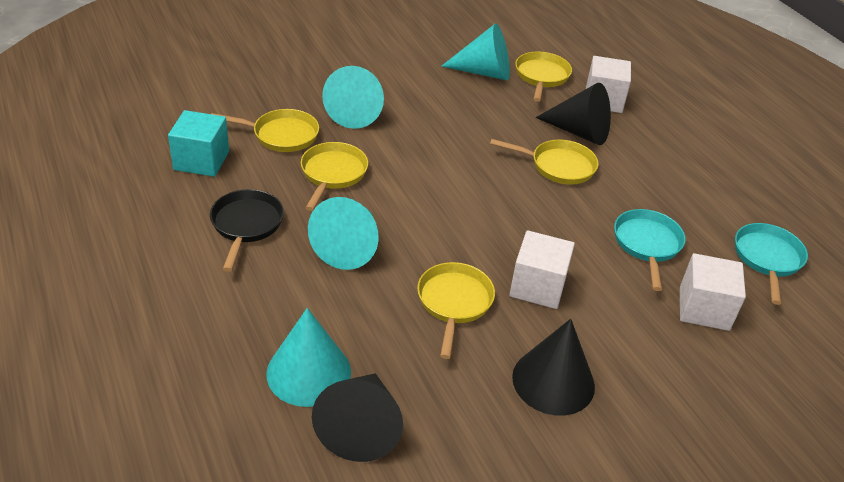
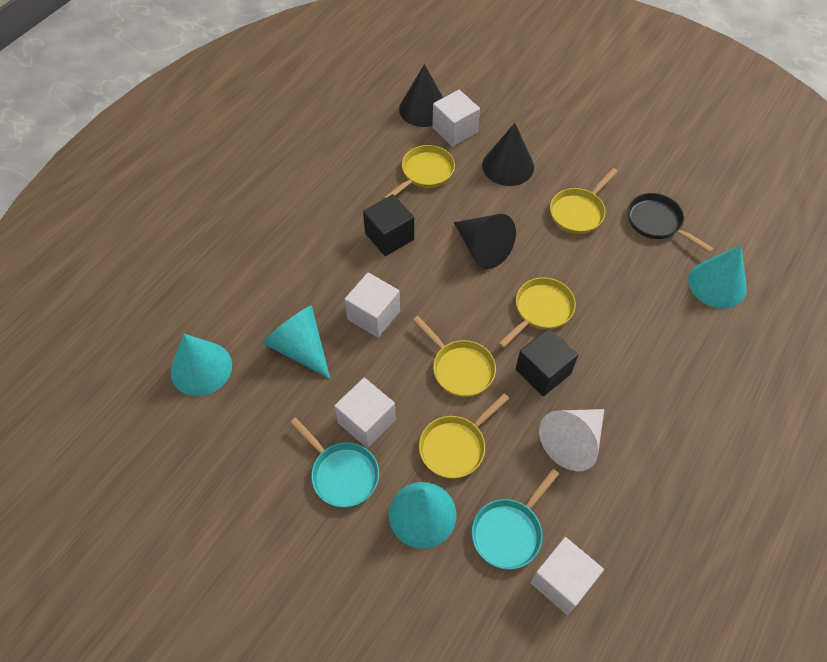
black cube: none = 0 -> [363,194,414,256] [516,328,578,396] = 2
turquoise cube: [168,110,229,177] = 1 -> none = 0
white cone: none = 0 -> [539,409,604,471] = 1
white cube: [509,230,575,309] [586,56,631,113] [680,253,746,331] = 3 -> [335,378,396,448] [345,272,400,338] [432,90,480,147] [531,537,604,615] = 4

